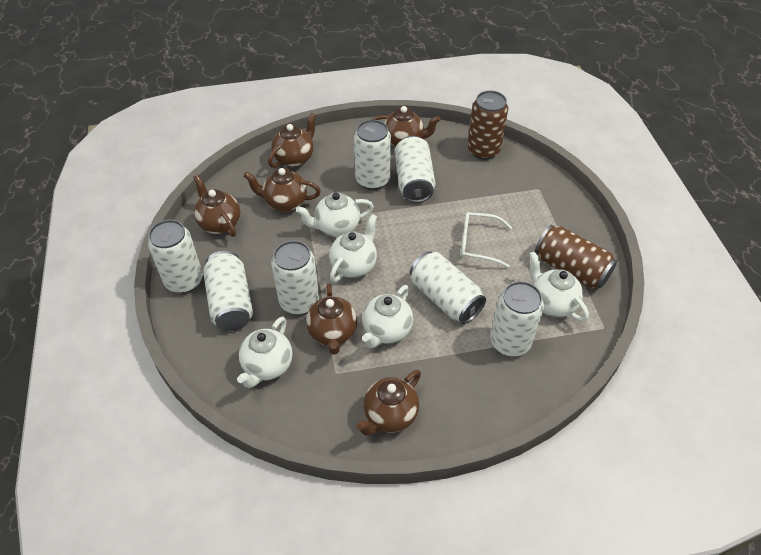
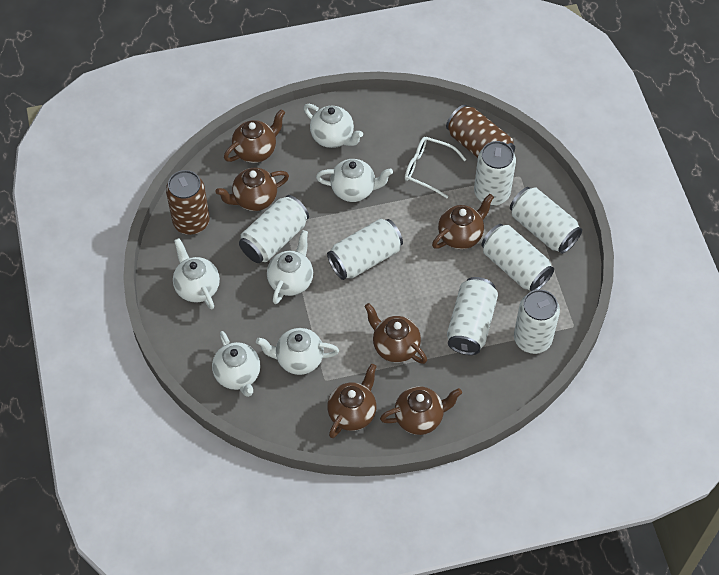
white teapot: [237,317,292,388] [296,192,374,237] [329,214,377,282] [362,285,413,348] [529,251,589,322] = 5 -> [173,238,220,309] [212,331,260,397] [256,328,339,375] [267,230,313,304] [303,104,363,148] [316,159,393,202] = 6

